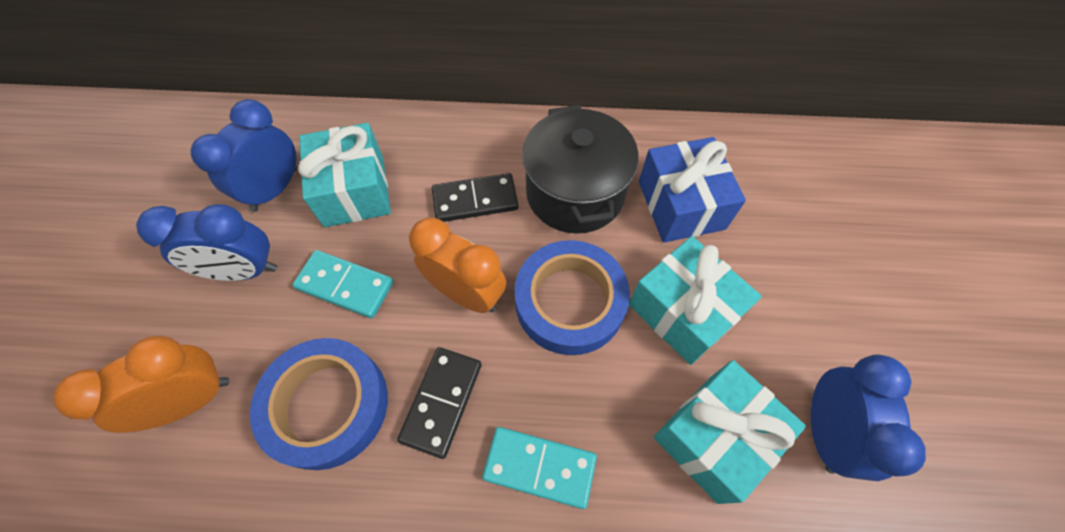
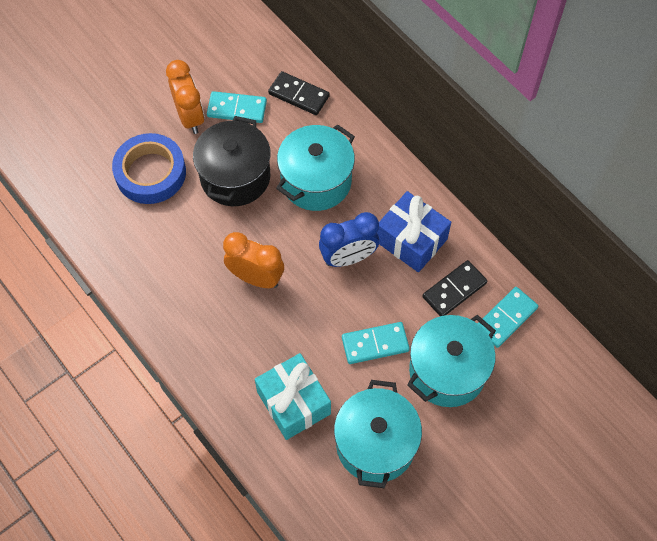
blue clock: [136,204,277,281] [190,99,297,212] [811,355,926,481] = 3 -> [319,212,379,267] = 1
blue tape: [250,338,388,470] [515,240,630,355] = 2 -> [112,133,186,204] = 1
turquoise domino: [292,250,393,318] [482,427,597,509] = 2 -> [207,91,267,123] [342,322,410,364] [478,287,538,348] = 3
turquoise gift: [298,123,391,227] [629,236,762,365] [654,360,806,504] = 3 -> [255,353,331,440] = 1
turquoise pot: none = 0 -> [276,124,355,211] [334,380,422,488] [407,315,496,407] = 3

